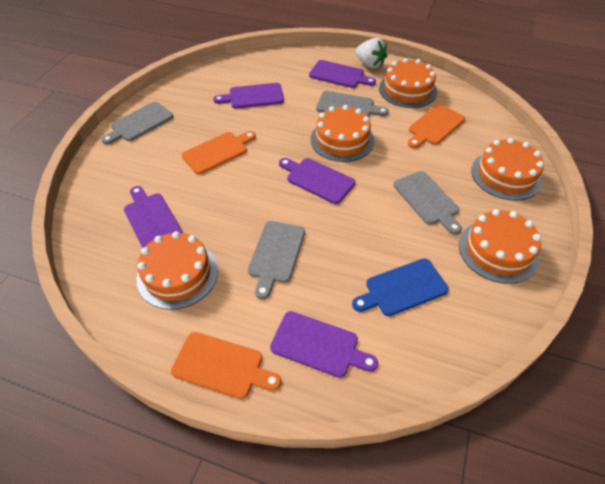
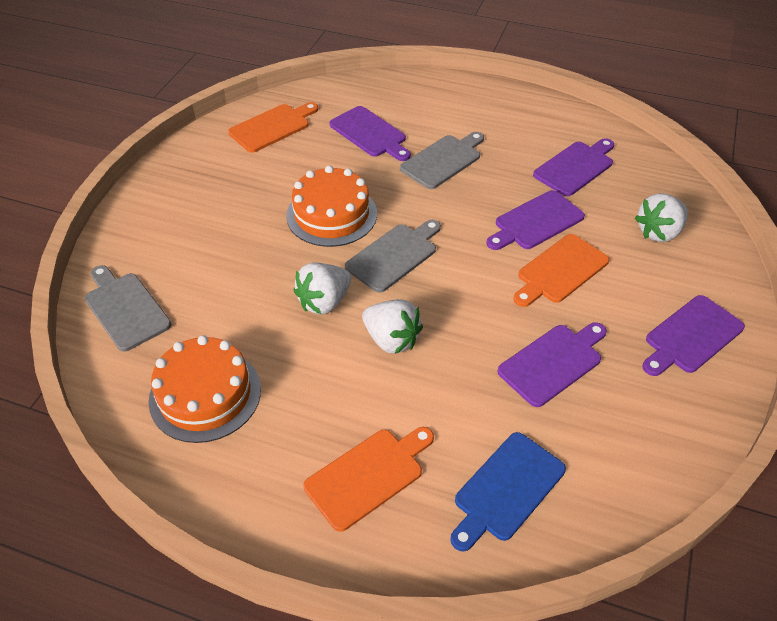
grey cutting board: [101,102,173,145] [248,221,305,299] [316,91,389,117] [393,171,462,235] = 4 -> [85,265,171,352] [345,220,441,293] [400,132,484,189] = 3
orange cake: [137,231,218,310] [311,105,375,162] [379,58,437,108] [459,209,541,284] [471,138,544,200] = 5 -> [148,335,261,443] [286,165,377,247] = 2
white strawberry: [356,38,387,69] = 1 -> [293,262,351,314] [362,299,423,354] [635,193,688,242] = 3

